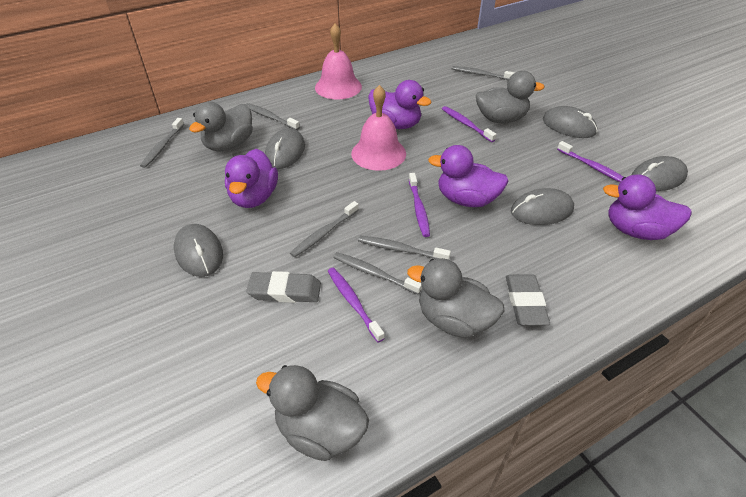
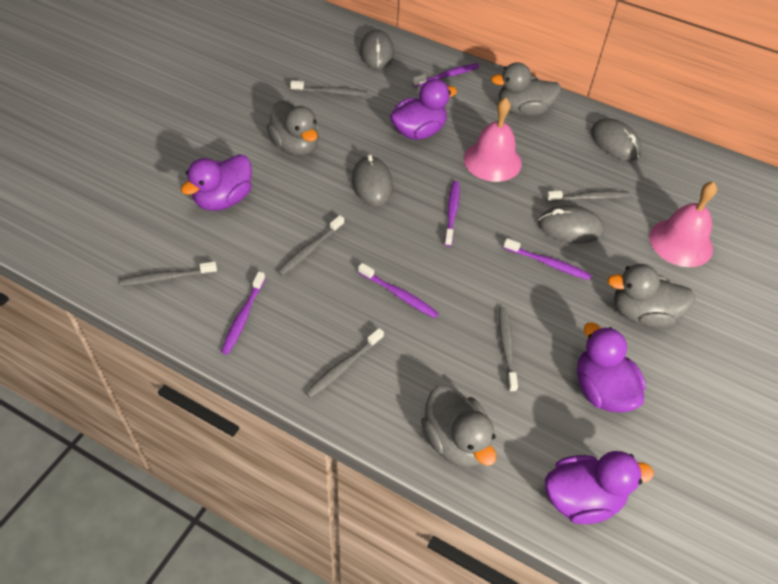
grey eraser: [246,271,321,303] [506,274,550,326] = 2 -> none = 0
grey mouse: [174,224,223,277] [265,128,305,169] [511,188,574,225] [543,106,597,138] [632,156,688,191] = 5 -> [352,154,393,206] [360,29,394,69] [538,205,605,244] [591,118,642,161] = 4
purple toothbrush: [328,268,385,342] [409,173,430,237] [442,106,496,142] [557,141,623,182] = 4 -> [221,272,265,355] [358,263,439,318] [413,63,479,87] [444,181,460,246] [504,238,591,280] = 5

